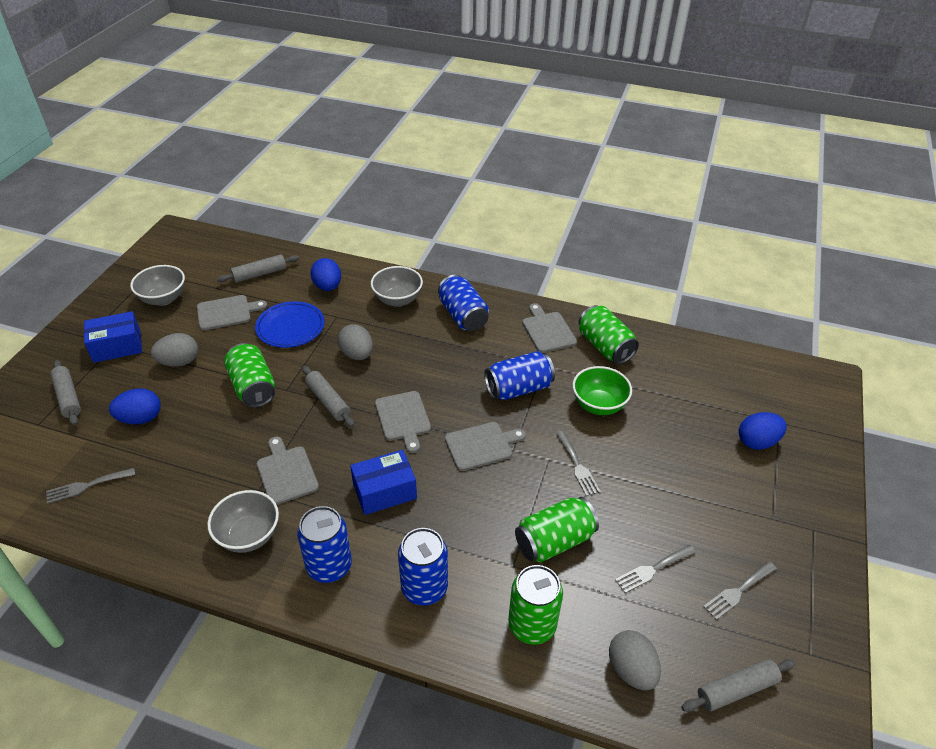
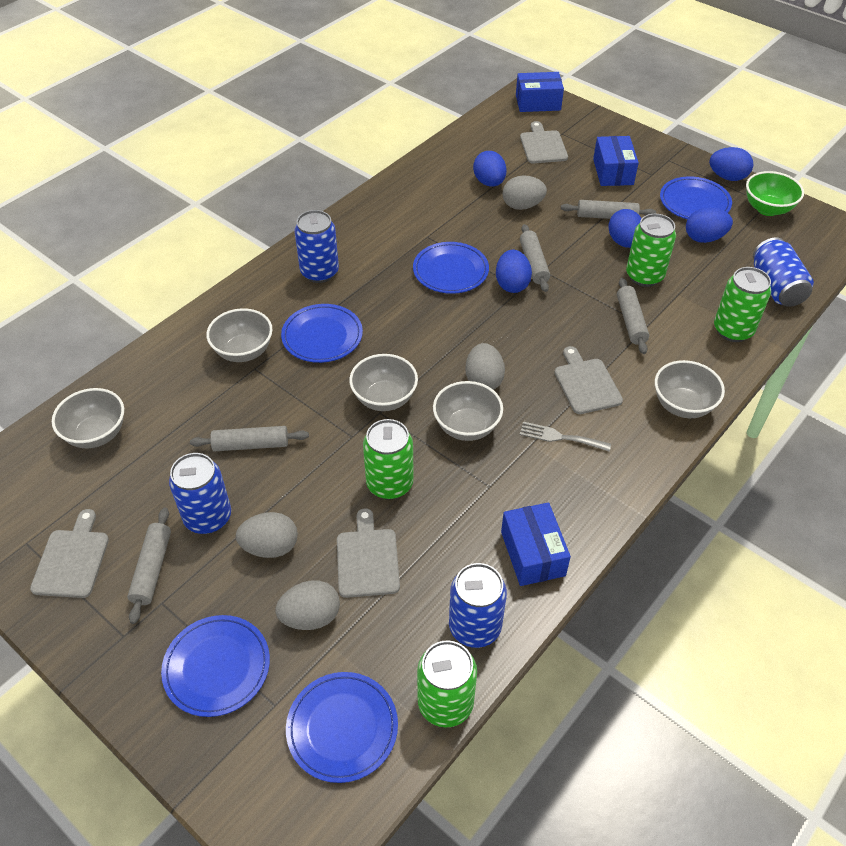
blue box: [84,311,142,363] [350,450,417,515] = 2 -> [501,502,571,586] [516,72,564,112] [593,136,639,186] = 3
blue egg: [109,388,161,424] [310,258,341,291] [739,412,787,450] = 3 -> [473,151,507,187] [496,249,532,293] [608,209,642,248] [686,208,733,243] [709,147,753,181] = 5
blue plate: [255,301,325,348] = 1 -> [161,615,270,717] [281,304,363,363] [286,672,398,783] [413,242,489,294] [660,177,732,219] = 5
grey bowl: [130,265,185,306] [207,490,279,553] [371,266,423,307] = 3 -> [52,388,124,448] [206,308,272,362] [349,354,418,411] [433,381,503,441] [655,360,725,418] = 5
grey cutting board: [197,295,267,330] [257,436,319,505] [375,391,431,453] [445,422,526,471] [522,303,577,353] = 5 -> [30,509,109,598] [337,508,400,598] [520,121,568,163] [554,346,623,414] = 4
grey egg: [151,333,198,366] [338,324,373,360] [609,630,661,690] = 3 -> [236,512,298,558] [276,580,340,630] [465,343,505,390] [503,175,547,210] = 4
grey fork: [46,468,135,504] [556,431,601,496] [615,545,696,593] [703,561,777,620] = 4 -> [520,422,611,452] = 1
grey rolling pin: [50,360,81,426] [217,254,299,283] [302,366,354,427] [681,659,796,712] = 4 -> [127,508,171,624] [190,426,309,451] [520,224,550,292] [561,200,656,219] [617,278,649,354] = 5

